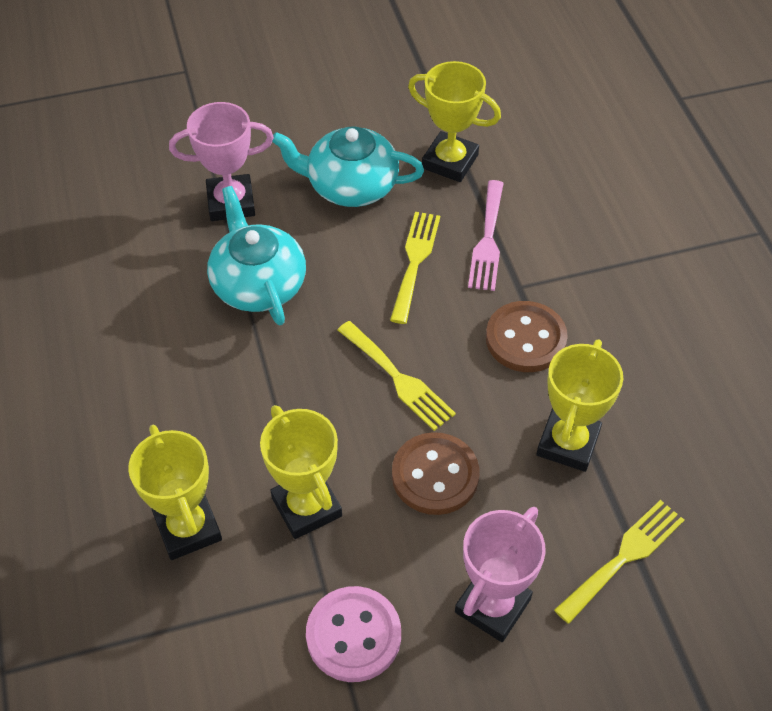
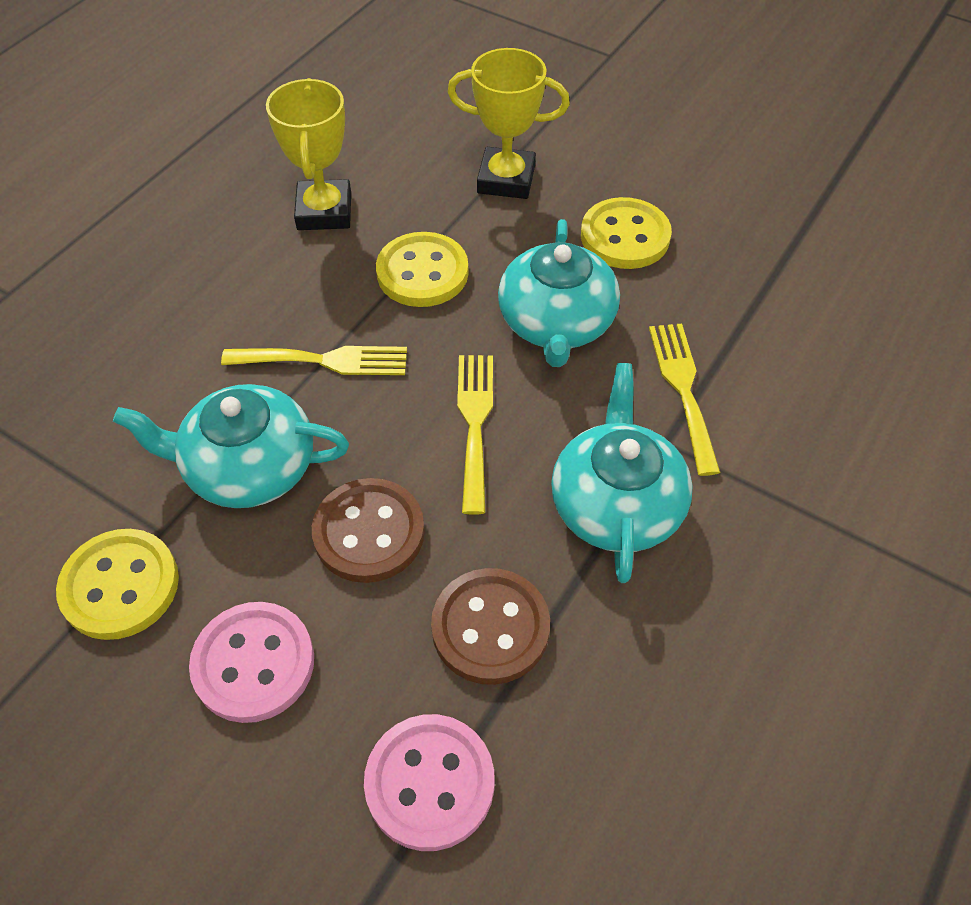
pink button: [306,586,401,682] = 1 -> [189,602,314,723] [364,714,495,851] = 2
pink fork: [468,180,504,291] = 1 -> none = 0
pink trophy: [169,102,274,221] [455,507,546,642] = 2 -> none = 0
turquoise teapot: [207,186,306,325] [272,127,424,207] = 2 -> [113,384,349,508] [498,219,620,367] [551,363,693,583] = 3
yellow button: none = 0 -> [56,529,179,640] [376,232,469,307] [581,197,672,269] = 3
yellow trophy: [128,425,222,560] [260,405,342,539] [408,61,501,182] [536,339,623,472] = 4 -> [266,78,351,230] [448,48,570,199] = 2

